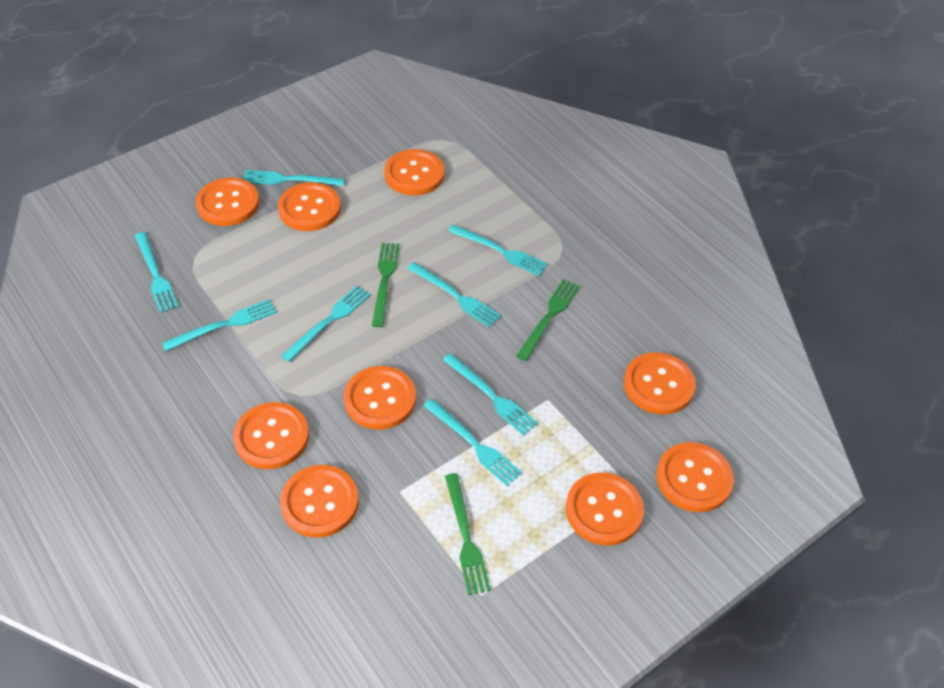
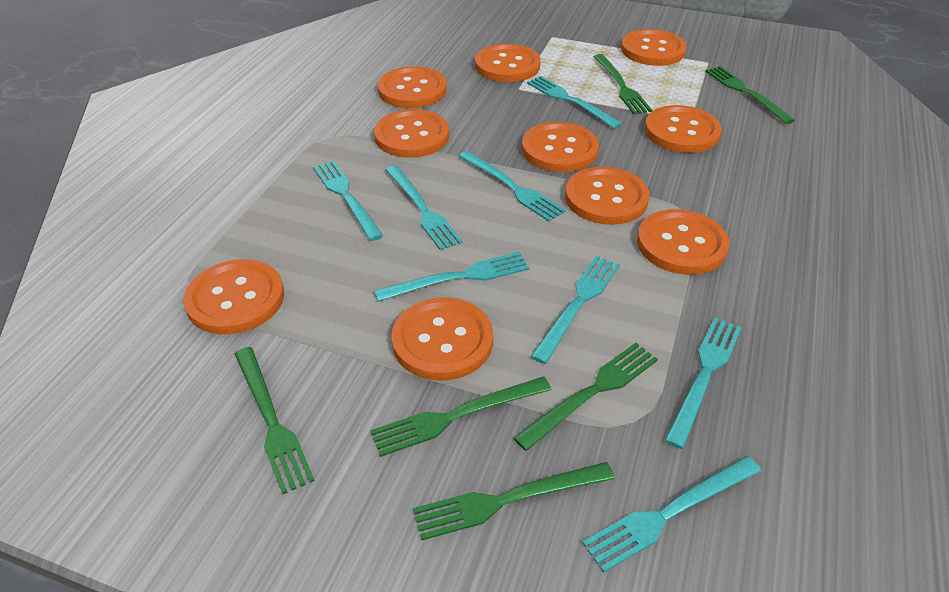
green fork: [372,243,400,327] [445,473,491,595] [517,279,580,361] = 3 -> [235,347,315,494] [371,376,551,457] [413,462,615,541] [513,343,658,451] [593,54,652,114] [705,66,795,124] = 6
orange button: [196,178,259,226] [233,402,309,469] [278,182,341,231] [280,465,359,538] [344,366,416,430] [384,149,444,195] [566,472,644,546] [624,352,696,414] [656,442,734,512] = 9 -> [184,259,284,335] [374,109,449,158] [377,66,447,108] [391,297,493,381] [475,44,541,82] [522,122,599,172] [565,167,650,225] [621,29,687,66] [637,209,729,275] [645,105,722,153] = 10

